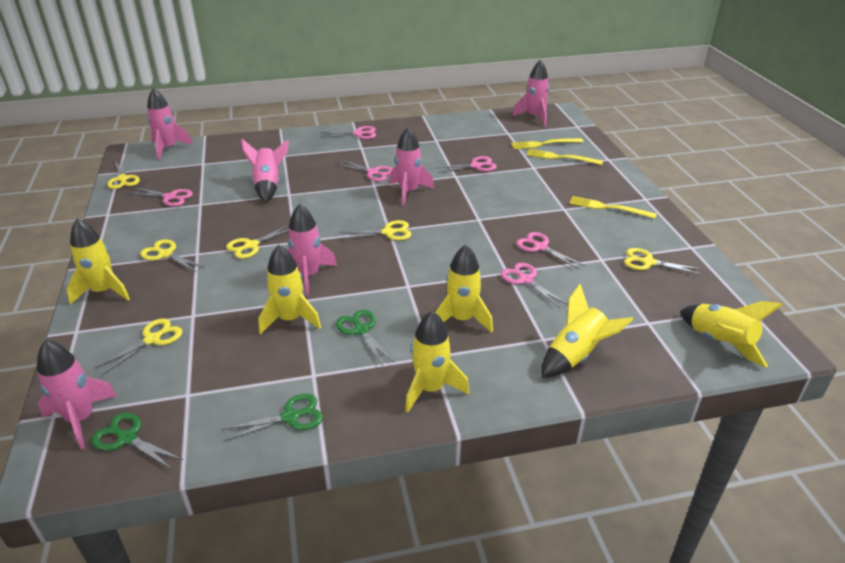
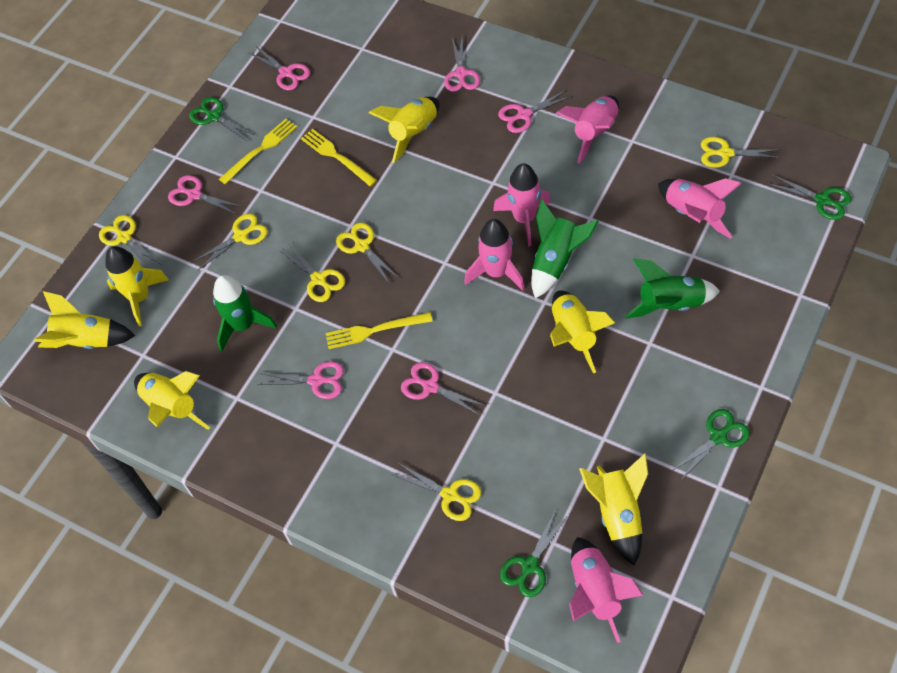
green rocket: none = 0 -> [213,275,277,352] [531,199,599,298] [625,258,720,318] = 3
green scissors: [91,412,184,469] [221,394,323,441] [336,310,394,366] = 3 -> [189,97,254,142] [500,510,568,597] [672,409,750,480] [767,175,852,220] = 4
pink rocket: [37,340,117,449] [147,88,193,160] [241,139,289,203] [287,204,337,296] [389,127,434,206] [513,60,549,126] = 6 -> [464,219,525,291] [493,163,551,246] [556,95,619,164] [569,537,643,643] [658,178,741,239] = 5

